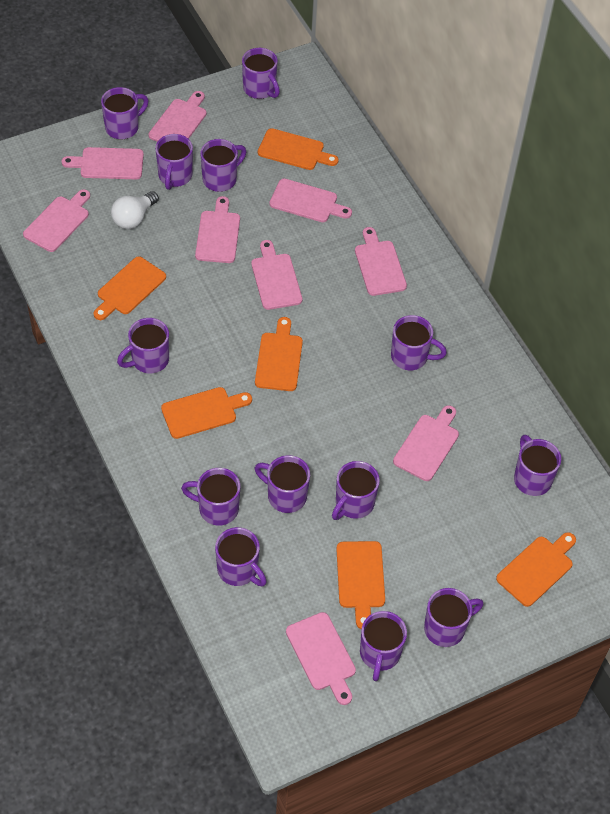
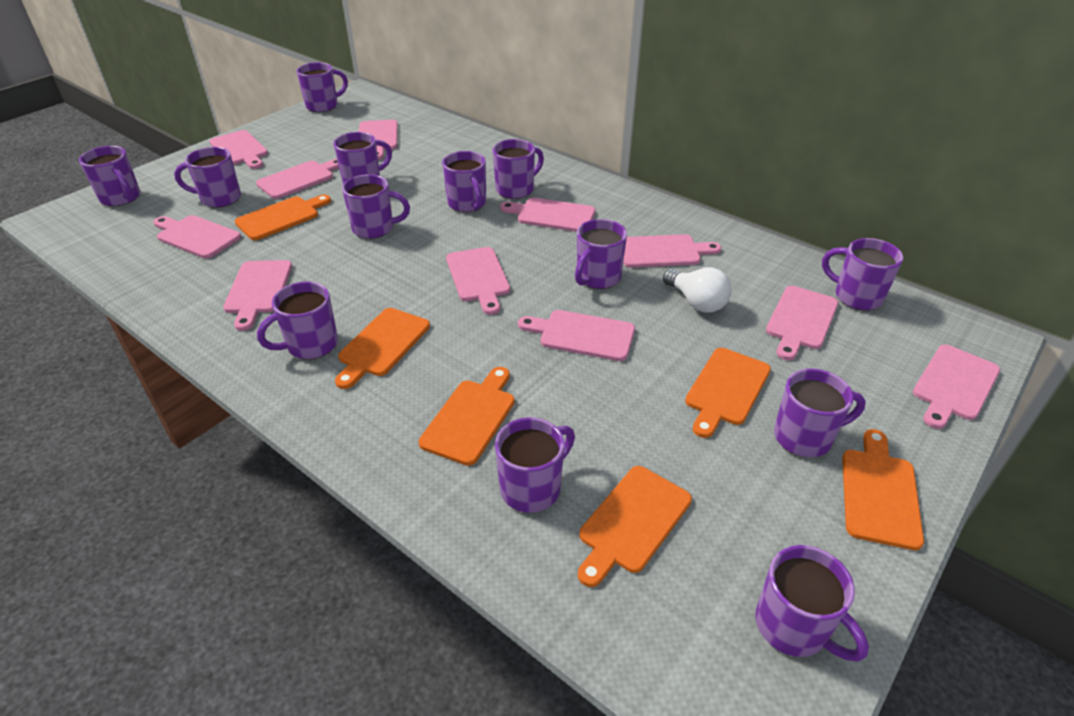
pink cutting board: [23,189,90,252] [61,147,144,179] [149,91,207,142] [195,196,240,263] [251,240,302,310] [269,179,352,222] [286,612,356,705] [355,227,407,296] [393,405,459,481] = 9 -> [154,215,241,259] [209,130,268,169] [223,260,292,331] [256,159,339,199] [359,120,398,160] [446,247,510,315] [500,198,595,232] [518,310,635,361] [623,234,721,268] [766,286,839,360] [913,344,1000,429] = 11

